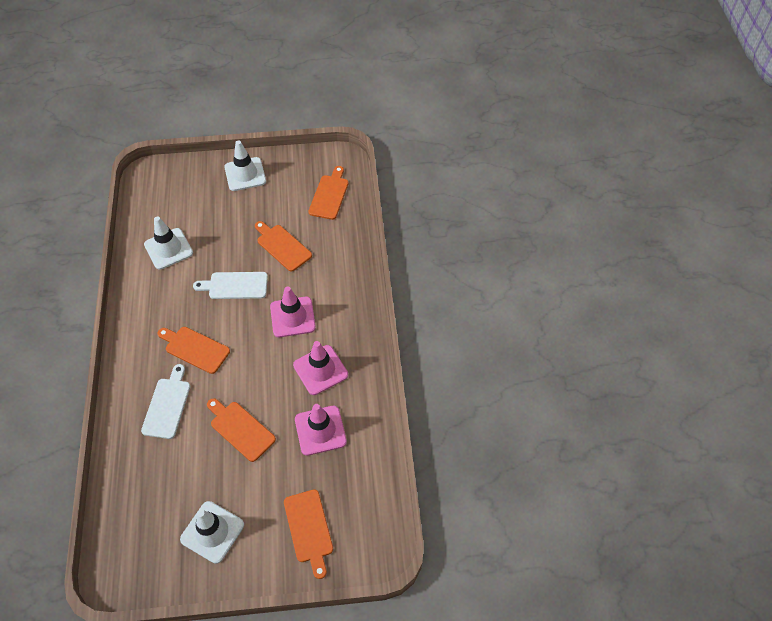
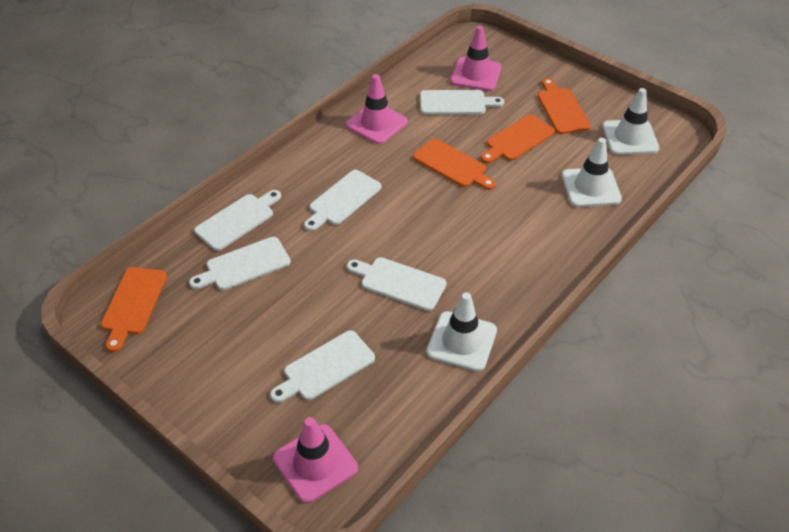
orange cutting board: [158,327,230,374] [207,398,276,462] [255,221,312,271] [284,489,333,579] [308,166,348,220] = 5 -> [101,267,167,352] [413,139,496,190] [481,114,555,163] [537,78,591,134] = 4
white cutting board: [141,364,190,439] [193,272,268,299] = 2 -> [189,237,291,290] [194,190,281,251] [270,330,375,403] [304,170,382,231] [347,257,447,311] [420,90,504,115] = 6

